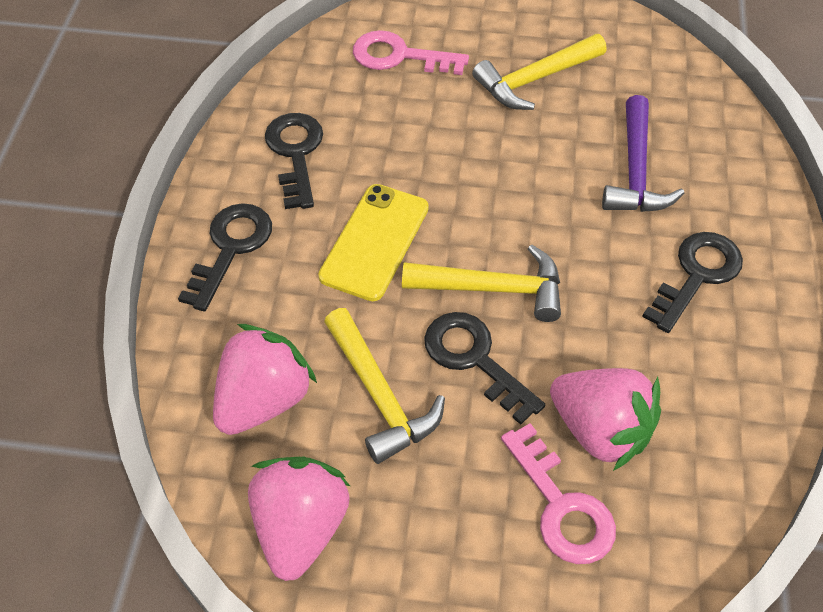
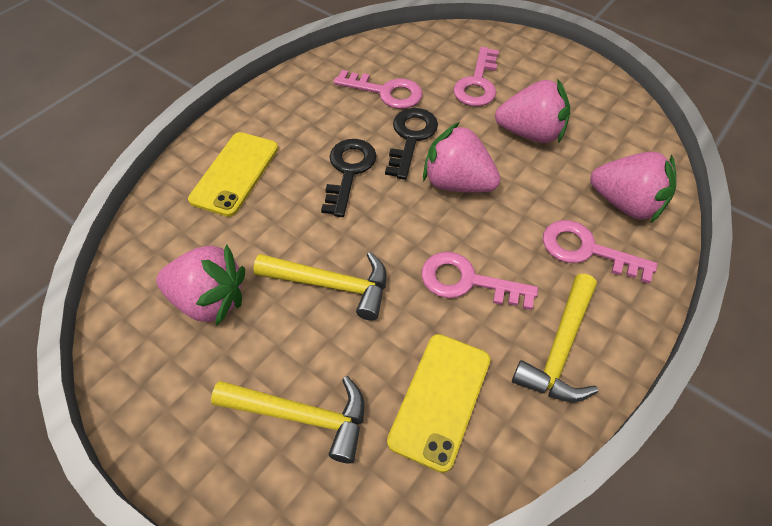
black key: [178,203,272,311] [265,113,323,209] [424,312,545,425] [642,232,743,333] = 4 -> [321,139,377,217] [385,108,438,180] = 2
pink key: [353,30,469,75] [501,423,616,564] = 2 -> [334,70,423,109] [421,252,538,310] [453,47,499,106] [543,220,657,284] = 4
pink strawberry: [213,324,317,435] [248,457,350,581] [550,368,661,471] = 3 -> [156,244,245,326] [423,122,500,193] [495,79,570,144] [590,152,676,223] = 4
purple hammer: [602,95,684,212] = 1 -> none = 0
yellow phone: [318,184,429,301] = 1 -> [188,132,278,217] [387,334,490,473] = 2

